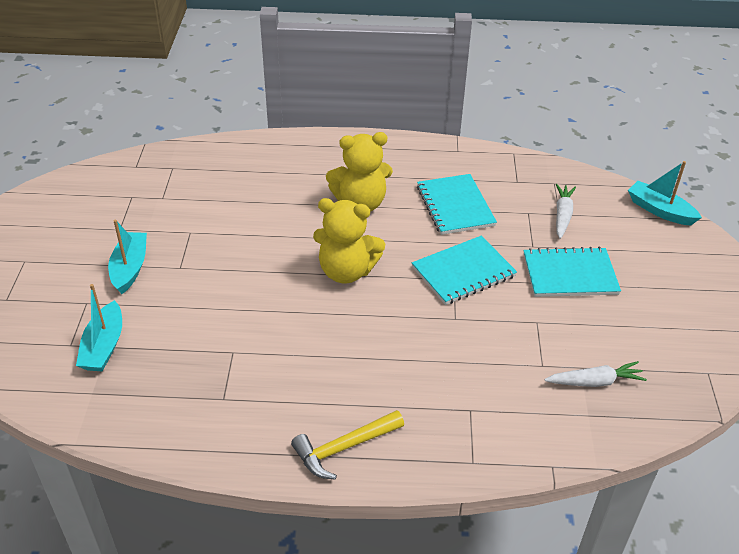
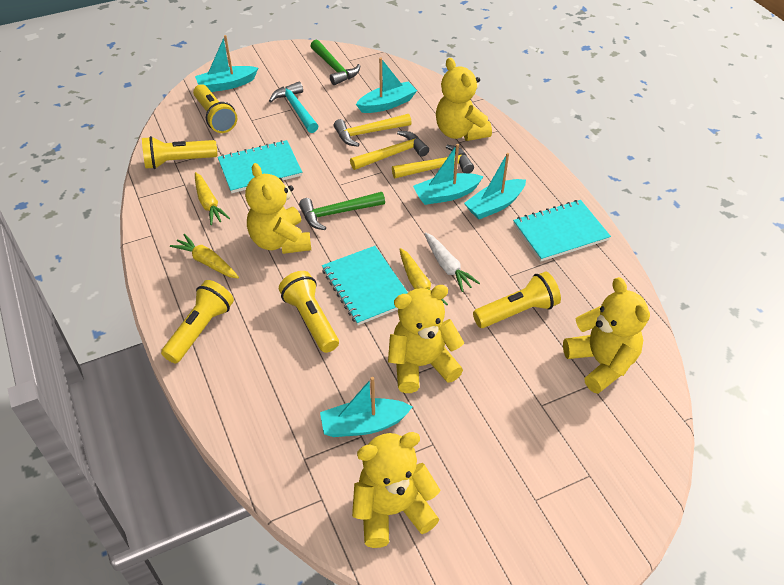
green hammer: none = 0 -> [299,192,385,230] [310,40,361,85] = 2
turquoise boat: [76,284,122,371] [108,220,147,294] [628,161,702,225] = 3 -> [195,35,258,92] [320,377,413,437] [356,57,417,113] [413,144,484,205] [464,153,526,219] = 5
turquoise hammer: none = 0 -> [269,81,318,133] = 1
white carrot: [544,361,647,387] [556,184,576,239] = 2 -> [424,232,480,292] = 1
yellow carrot: none = 0 -> [170,234,239,278] [195,172,230,225] [400,248,448,305] = 3
yellow flashlight: none = 0 -> [142,136,218,169] [161,280,234,363] [193,84,237,133] [279,271,339,353] [473,272,561,328] = 5
yellow hammer: [291,410,404,480] = 1 -> [334,114,412,147] [350,131,429,170] [392,145,474,178] = 3
yellow teddy bear: [313,198,385,284] [326,132,393,212] = 2 -> [245,163,311,254] [352,432,440,548] [388,285,464,393] [436,58,492,141] [563,277,650,394] = 5

